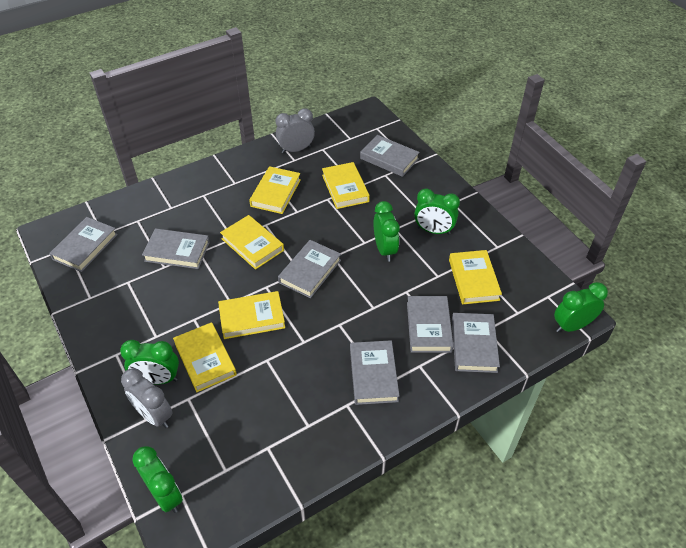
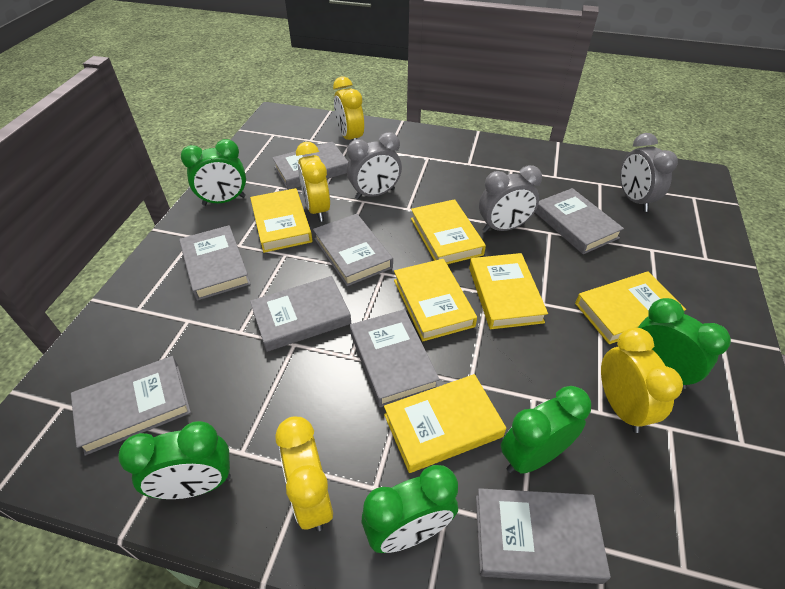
grey book: [49,217,118,272] [142,228,210,269] [278,240,341,298] [350,340,399,405] [360,135,420,177] [407,296,454,353] [452,313,500,373] = 7 -> [71,356,191,456] [179,225,251,301] [250,276,351,352] [272,142,348,190] [313,214,393,286] [350,309,440,407] [476,488,611,584] [535,188,624,254] = 8
grey clock: [121,368,173,428] [276,108,315,154] = 2 -> [347,132,402,199] [479,165,542,233] [620,133,678,212] = 3
yellow clock: none = 0 -> [275,417,333,531] [296,142,330,222] [333,76,364,141] [601,327,683,433] = 4

